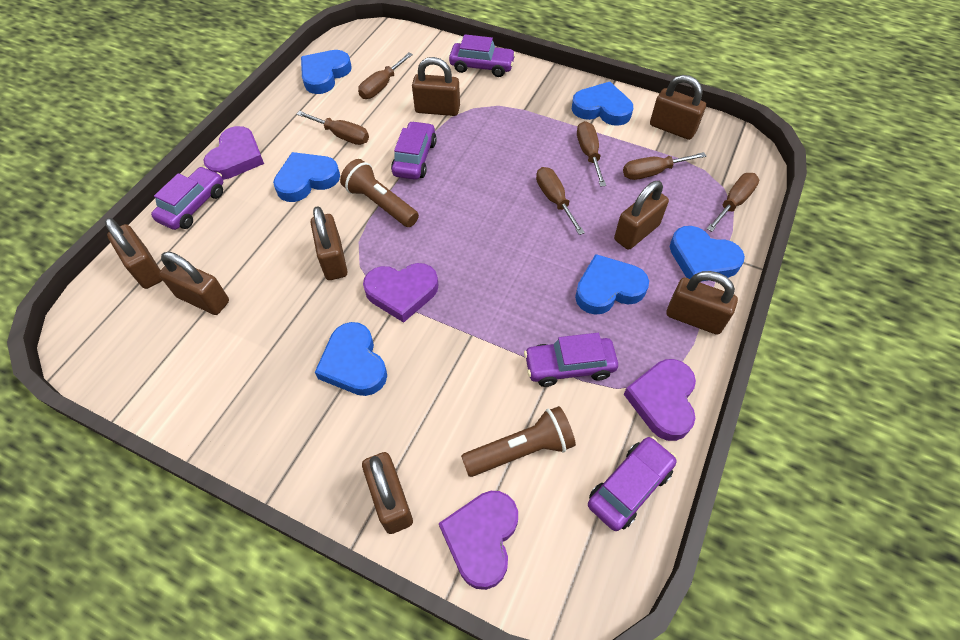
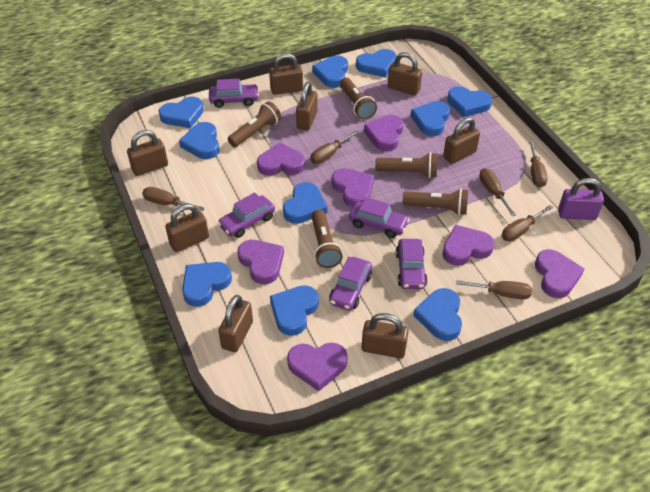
blue heart: [273,152,340,202] [301,50,352,94] [315,322,387,396] [572,82,633,126] [575,254,649,315] [670,226,745,282] = 6 -> [159,97,204,128] [179,122,220,159] [182,262,232,307] [270,285,319,336] [283,182,327,224] [312,55,348,88] [356,49,396,77] [411,101,450,136] [413,288,462,341] [447,86,492,117] = 10
brown flashlight: [340,159,419,227] [461,406,576,477] = 2 -> [228,101,281,147] [311,210,343,268] [340,78,377,120] [375,152,437,178] [403,189,468,215] = 5
purple heart: [204,126,264,180] [363,263,438,323] [439,491,518,590] [624,359,696,441] = 4 -> [237,240,284,284] [257,142,305,176] [287,342,348,391] [332,168,374,207] [364,115,403,151] [442,225,494,266] [535,249,585,298] = 7
purple padlock: none = 0 -> [558,178,604,220] = 1

